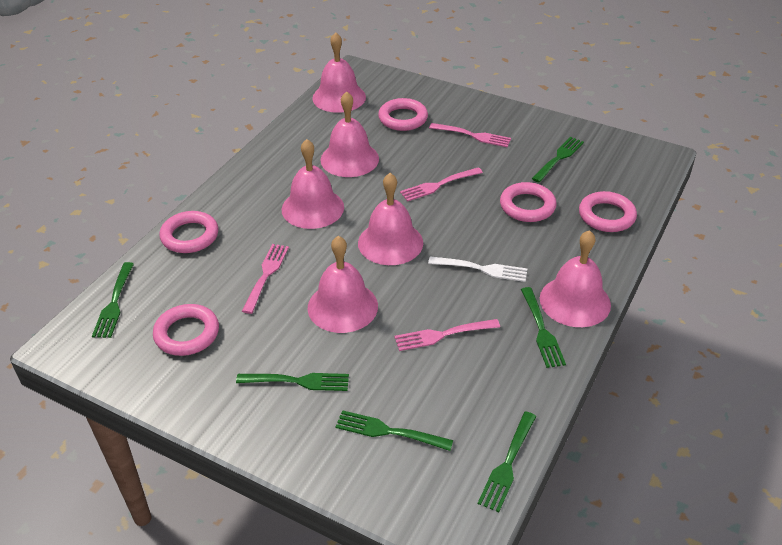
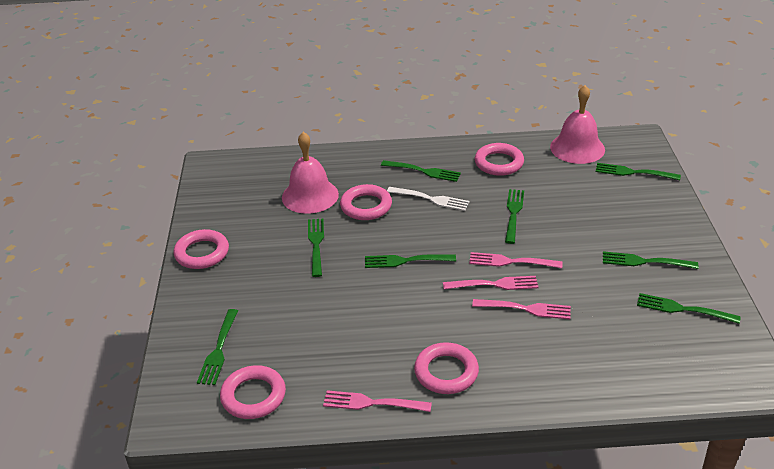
green fork: [92,262,134,338] [236,373,349,391] [336,410,453,451] [478,411,536,512] [521,287,566,368] [532,137,584,182] = 6 -> [197,309,238,385] [308,219,324,277] [365,254,456,268] [381,160,461,182] [505,189,524,244] [596,163,681,180] [603,251,699,269] [637,293,741,324] = 8
pink bell: [282,139,344,229] [307,236,378,333] [312,32,366,113] [320,91,379,177] [358,173,423,265] [540,230,611,327] = 6 -> [282,132,339,214] [550,85,605,164] = 2

